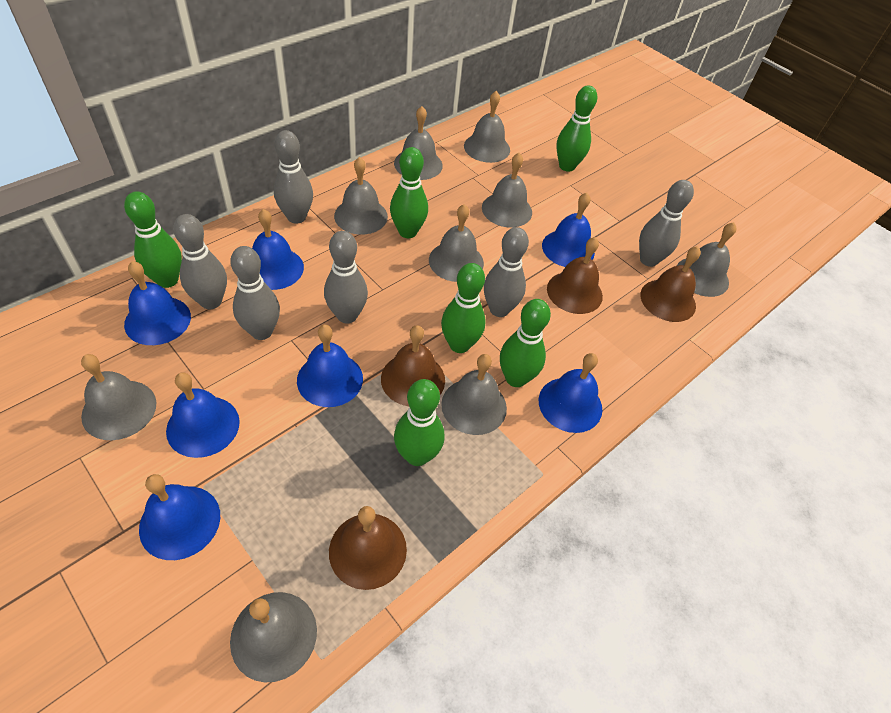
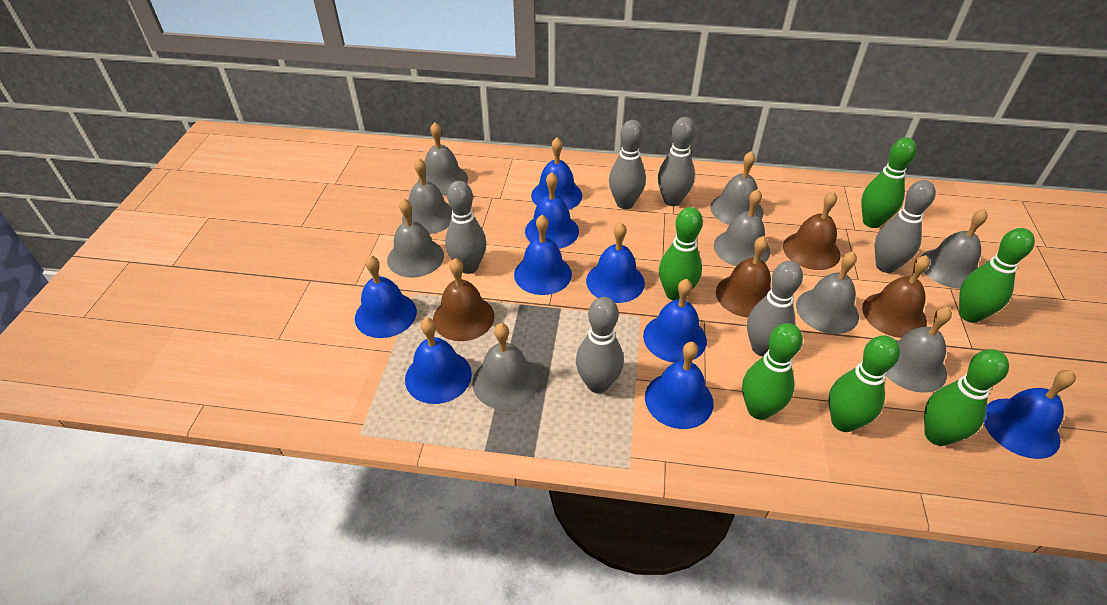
blue bell: [124,261,191,345] [139,474,220,560] [166,373,240,458] [252,209,304,290] [297,325,363,407] [539,353,602,433] [542,193,595,267] = 7 -> [355,255,417,338] [405,318,472,404] [514,215,572,295] [525,172,579,249] [531,137,582,210] [586,222,645,303] [643,279,707,363] [645,342,713,429] [984,370,1076,459] = 9

